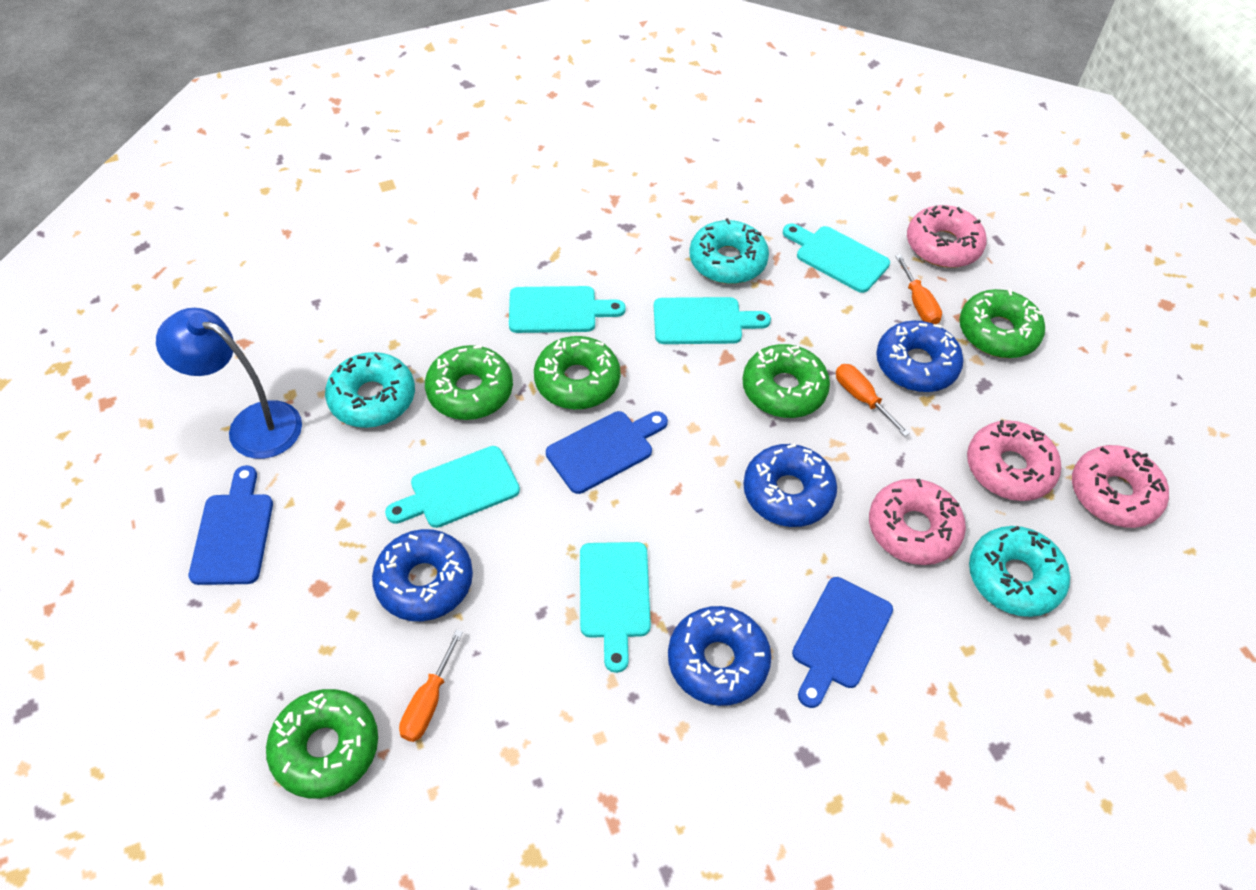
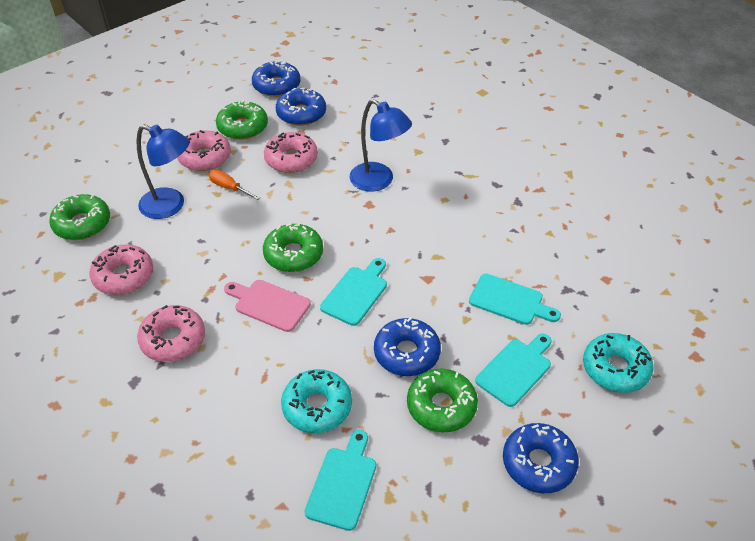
blue cutting board: [189,465,273,585] [546,411,668,494] [792,577,893,708] = 3 -> none = 0
blue lamp: [156,308,302,459] = 1 -> [136,125,190,219] [350,99,412,192] = 2
green donut: [266,689,378,798] [425,345,513,420] [534,336,621,409] [743,344,830,418] [959,289,1045,358] = 5 -> [49,194,110,240] [216,100,268,140] [263,223,323,272] [407,369,478,432] = 4
orange screwdriver: [399,630,463,742] [836,364,910,436] [895,254,942,324] = 3 -> [209,170,260,200] = 1
pink cutting board: none = 0 -> [224,280,311,332] = 1
turquoise cutting board: [385,446,520,528] [509,286,626,333] [580,542,651,673] [654,297,771,344] [783,223,890,293] = 5 -> [305,430,376,531] [320,258,387,326] [469,274,561,325] [475,333,552,407] = 4
turquoise donut: [325,352,415,428] [689,218,769,284] [969,526,1070,617] = 3 -> [281,369,352,433] [583,333,654,393] = 2

